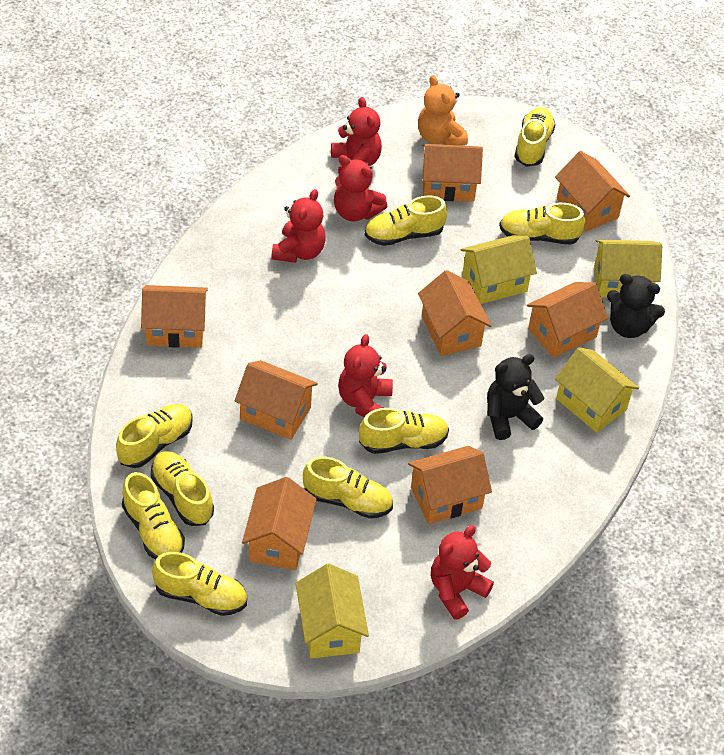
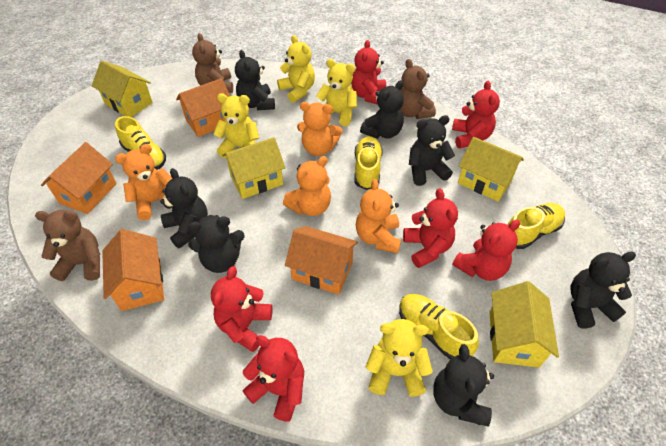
black teddy bear: [487,354,545,440] [607,274,665,338] = 2 -> [160,168,208,249] [188,215,245,273] [235,50,275,110] [360,80,404,139] [409,115,455,186] [433,344,494,427] [570,252,636,329] = 7
brown teddy bear: none = 0 -> [35,210,101,281] [192,33,233,93] [400,59,436,119] = 3
orange house: [141,285,208,348] [234,360,318,440] [242,477,316,570] [408,446,492,524] [418,270,492,356] [422,144,483,202] [527,282,608,358] [555,151,630,232] = 8 -> [41,142,117,214] [102,229,164,311] [176,78,230,137] [285,226,358,295] = 4
orange teddy bear: [418,75,468,145] = 1 -> [115,144,173,220] [283,156,331,216] [297,102,342,156] [356,179,401,253] = 4
red teddy bear: [271,189,326,263] [331,97,382,173] [334,155,387,222] [338,334,393,417] [431,525,494,620] = 5 -> [211,266,272,352] [243,335,304,422] [351,40,386,105] [403,188,458,268] [452,81,500,148] [452,220,520,281] = 6
yellow shoe: [116,404,193,468] [122,472,185,560] [151,451,214,526] [152,552,247,616] [303,457,393,519] [359,408,449,454] [364,195,447,246] [499,203,585,244] [514,107,556,167] = 9 -> [115,116,166,170] [354,136,383,190] [399,294,479,360] [508,203,565,249] = 4
yellow teddy bear: none = 0 -> [213,93,259,158] [277,35,315,103] [316,59,357,126] [366,319,433,397] = 4

